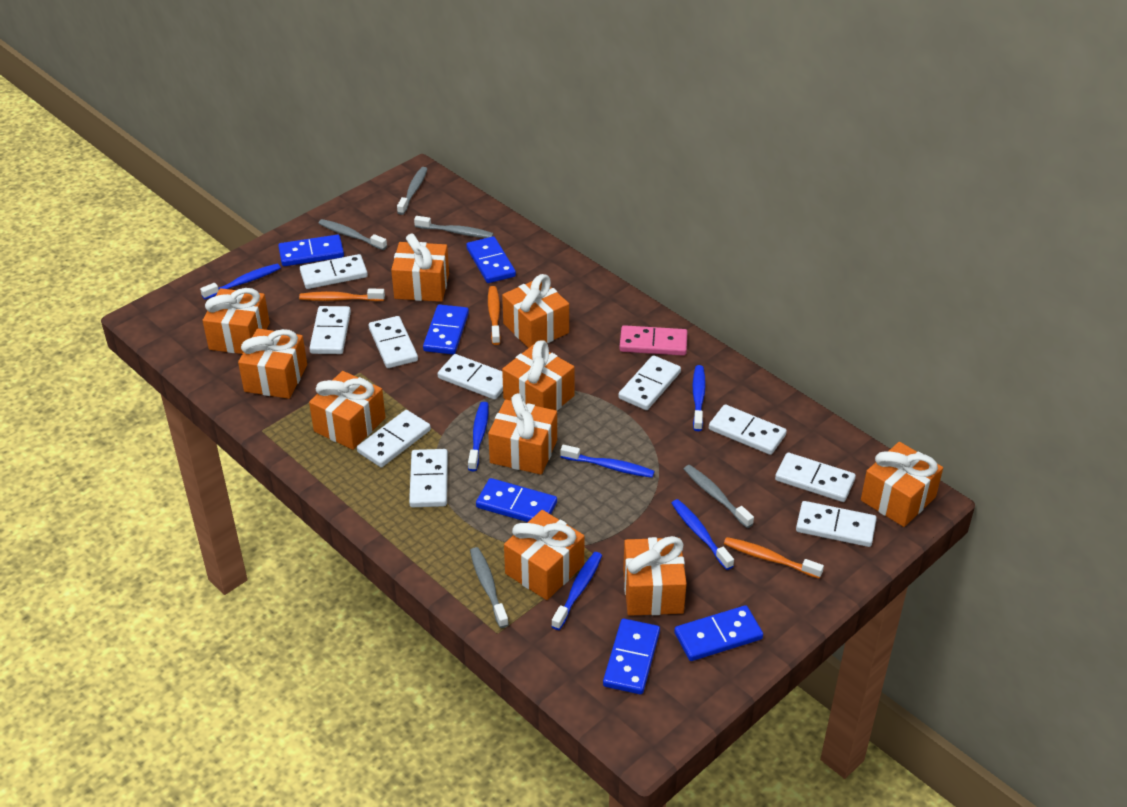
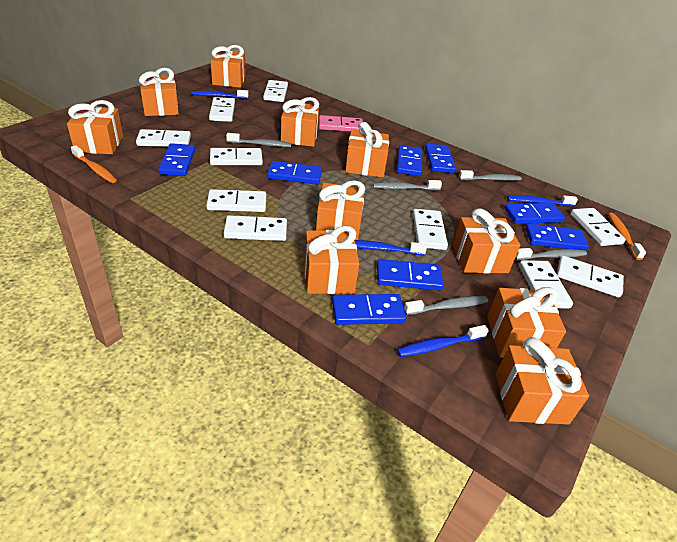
blue domino: [278,235,344,266] [423,304,469,355] [466,236,516,283] [476,478,557,522] [603,619,660,694] [674,605,763,661] = 6 -> [158,143,195,176] [267,161,322,185] [332,294,406,325] [377,259,444,290] [397,145,422,176] [425,144,456,173] [504,203,565,224] [525,224,589,251] = 8
blue toothbrush: [200,264,281,299] [468,402,489,471] [551,552,602,630] [560,445,655,478] [671,499,734,570] [693,365,706,431] = 6 -> [191,90,248,99] [355,240,427,255] [397,325,489,357] [507,195,578,206] = 4
orange toothbrush: [299,289,385,301] [488,286,501,345] [724,537,824,579] = 3 -> [71,145,117,183] [608,213,646,260] = 2

